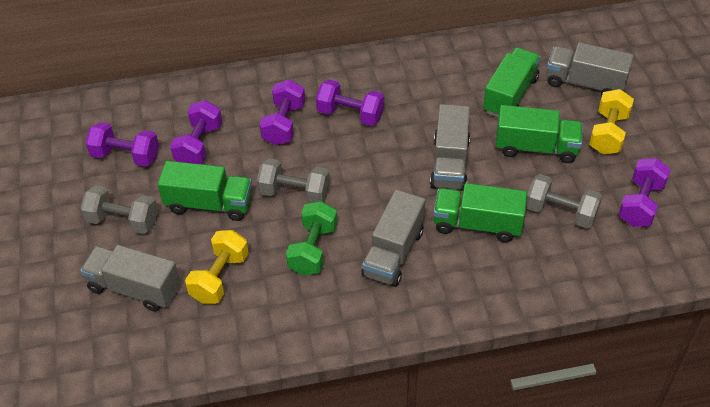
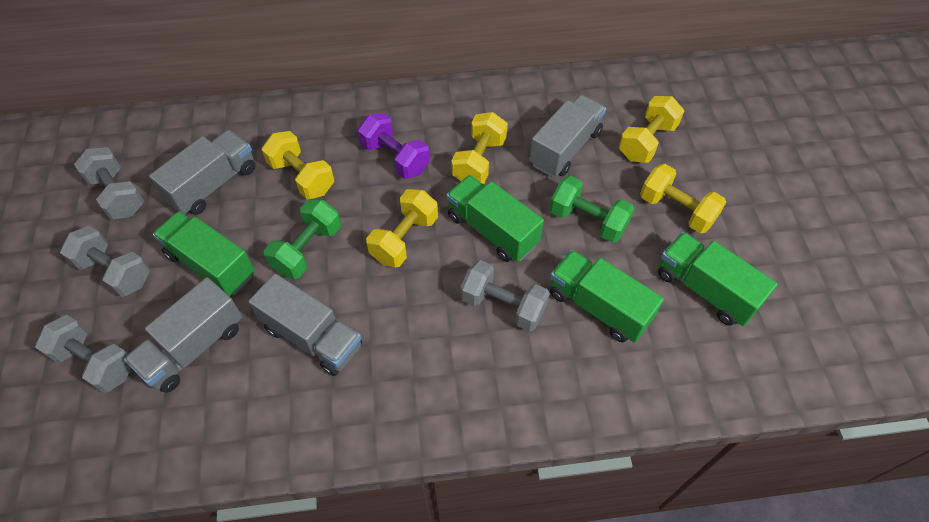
green dumbbell: [286,201,337,275] = 1 -> [264,199,341,279] [550,176,634,243] = 2
grey dumbbell: [80,185,158,234] [257,158,330,203] [526,174,602,229] = 3 -> [35,315,131,393] [60,226,150,297] [74,147,144,220] [460,260,550,332] = 4
purple dumbbell: [86,122,159,167] [170,100,222,164] [260,80,305,145] [316,80,384,126] [619,158,671,227] = 5 -> [358,113,430,179] = 1
yellow dumbbell: [185,230,249,304] [589,89,634,155] = 2 -> [262,131,334,199] [366,189,438,267] [451,112,508,184] [619,96,684,163] [640,164,726,233] = 5

